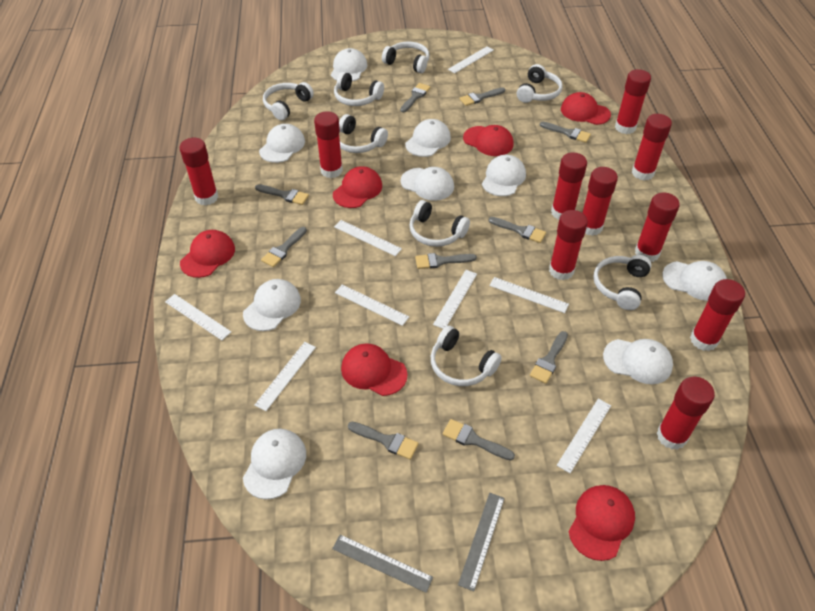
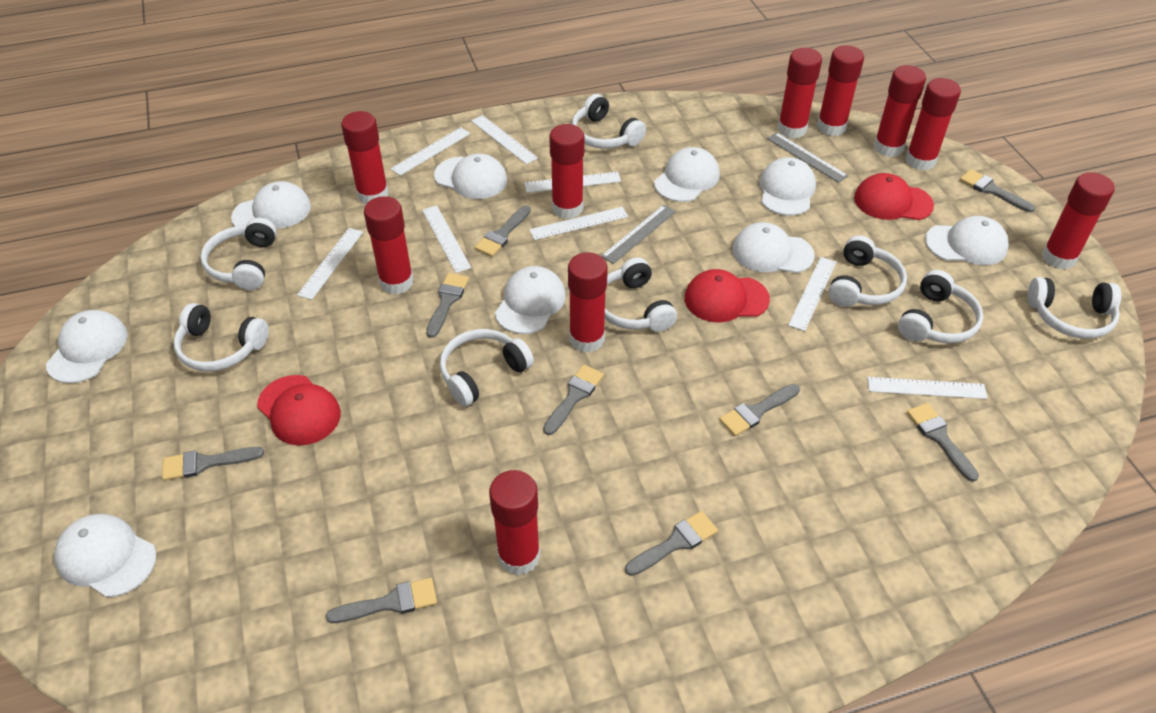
grey brush: [255,184,309,205] [261,227,307,267] [348,422,419,460] [400,83,431,113] [415,253,477,269] [442,419,515,461] [459,87,505,106] [488,217,546,243] [530,331,568,384] [540,122,591,143] = 10 -> [162,447,264,481] [326,578,437,623] [426,273,469,338] [475,205,531,257] [543,365,604,435] [625,511,718,576] [719,384,800,436] [907,403,979,482] [960,169,1035,212] = 9
red cap: [180,230,235,278] [333,166,382,208] [341,343,408,396] [463,125,514,156] [561,92,611,125] [569,485,635,561] = 6 -> [257,375,341,445] [685,269,770,323] [854,173,934,220] = 3

